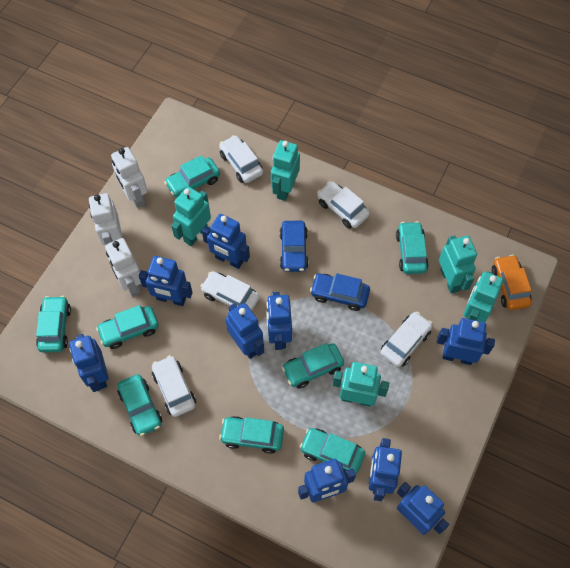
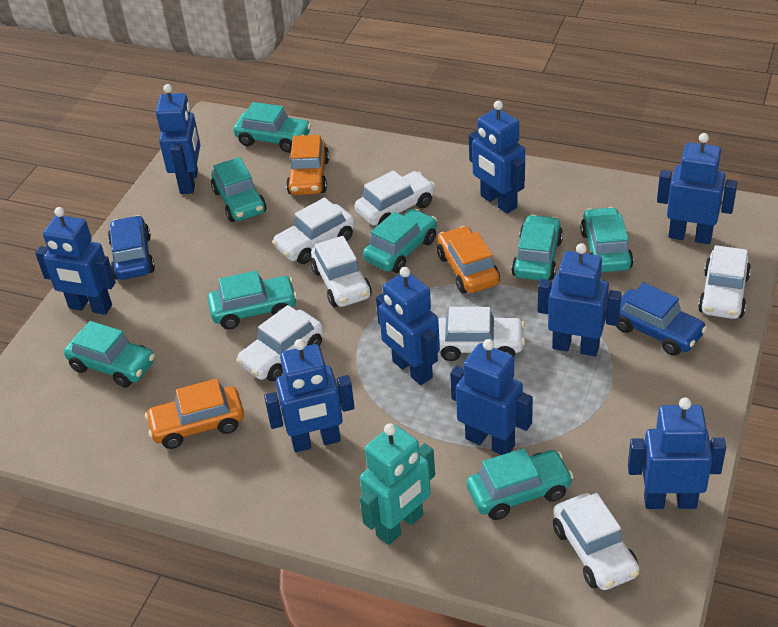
orange car: [492,254,532,310] = 1 -> [145,379,244,449] [286,135,329,195] [437,226,500,293] = 3
turquoise robot: [171,187,211,246] [271,140,300,201] [333,362,389,407] [439,235,477,293] [464,271,503,322] = 5 -> [360,423,435,545] = 1
white car: [152,355,196,417] [200,271,259,310] [219,135,263,183] [317,181,370,228] [381,312,433,367] = 5 -> [236,305,324,381] [272,197,355,264] [310,236,372,307] [355,170,435,226] [438,307,525,361] [553,493,639,590] [698,245,751,319] = 7
white robot: [89,193,122,245] [105,238,141,296] [111,147,148,208] = 3 -> none = 0

